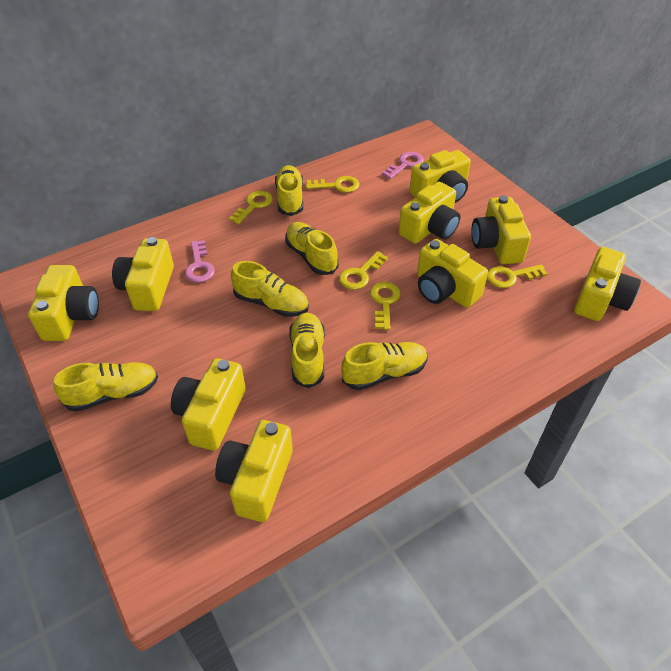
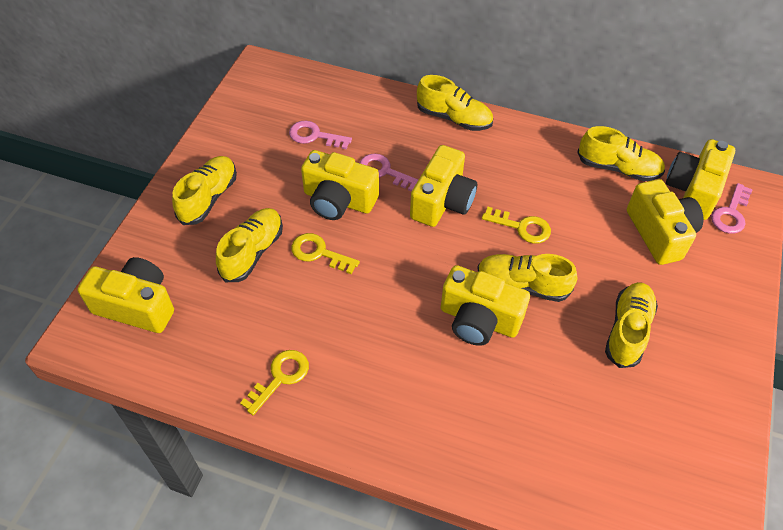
pink key: [185,240,215,283] [382,152,424,179] = 2 -> [289,121,352,150] [360,153,418,192] [711,183,753,234] = 3
yellow camera: [28,265,99,341] [112,237,174,311] [171,358,246,451] [215,420,293,522] [399,182,460,244] [410,150,471,203] [417,239,488,308] [471,195,531,264] [574,247,641,321] = 9 -> [77,257,174,333] [301,150,379,220] [410,145,477,227] [441,265,530,346] [627,179,704,265] [666,139,735,220] = 6
yellow key: [229,191,273,224] [306,176,359,193] [339,251,388,290] [370,282,400,330] [487,264,547,288] = 5 -> [240,350,309,415] [291,233,360,274] [482,207,551,243] = 3

